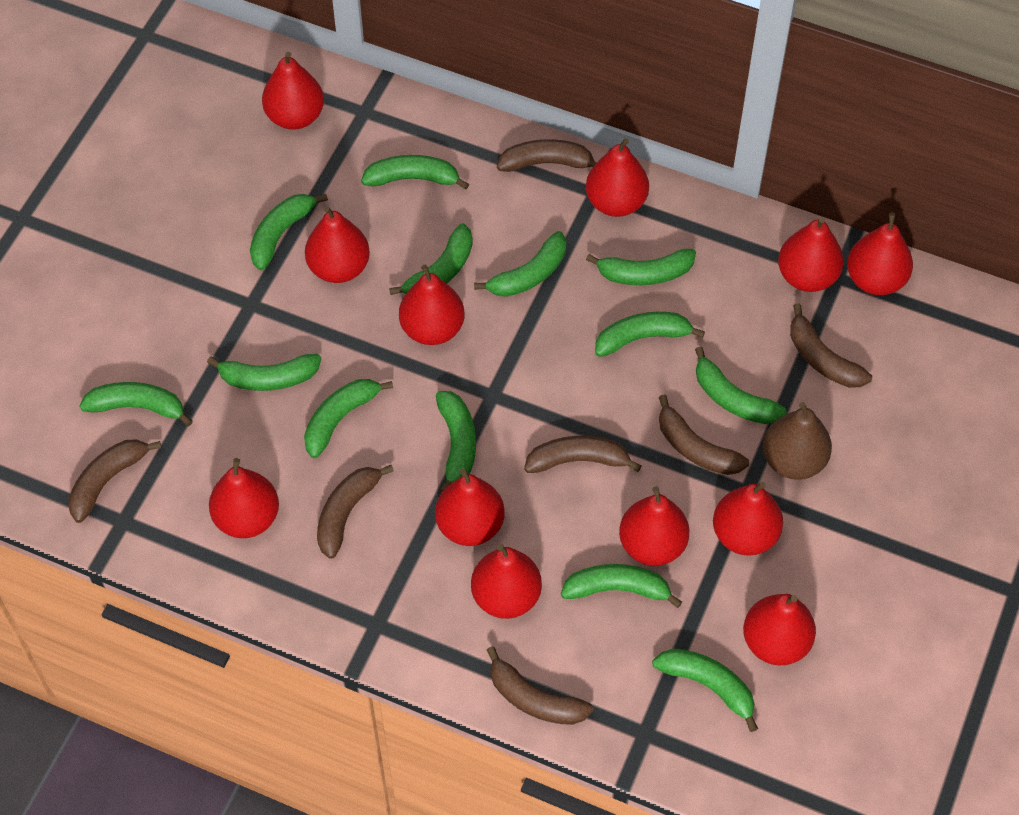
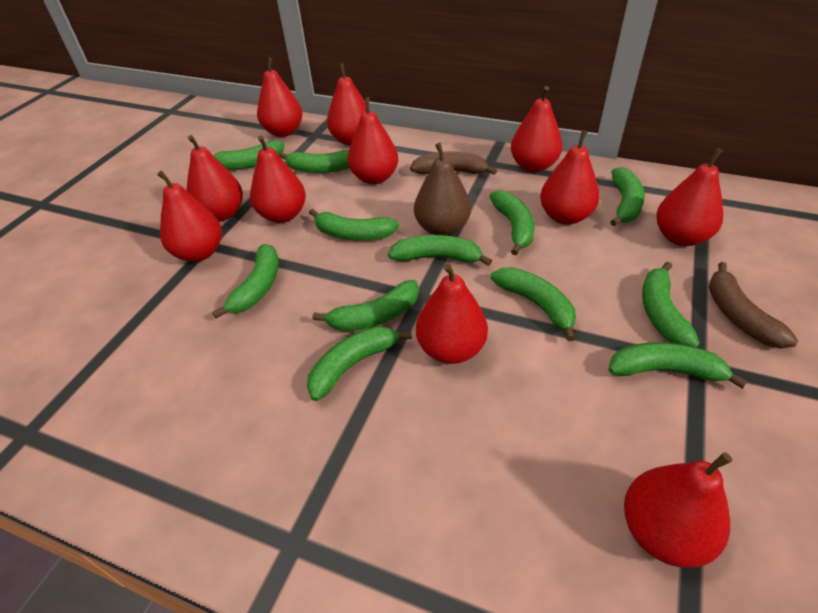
brown banana: [68,439,162,523] [317,465,394,559] [487,646,593,725] [497,139,597,172] [524,436,642,473] [659,394,749,475] [790,304,872,388] = 7 -> [410,151,497,175] [709,262,798,349] = 2
green banana: [79,382,193,426] [207,354,321,391] [250,194,328,271] [304,379,393,458] [361,155,469,190] [389,223,473,295] [436,391,476,493] [474,231,566,297] [561,564,682,608] [586,249,696,285] [595,312,705,357] [652,649,758,732] [695,347,786,424] = 13 -> [212,244,279,318] [213,141,284,170] [279,150,349,173] [307,326,412,401] [309,209,399,240] [313,280,419,331] [388,235,492,266] [489,190,535,255] [491,267,576,341] [608,342,748,389] [610,167,645,226] [642,262,700,348] = 12
red pear: [209,458,279,538] [262,52,324,130] [305,206,370,283] [399,265,464,345] [435,468,505,546] [471,544,542,619] [586,138,649,217] [619,486,689,566] [713,482,783,556] [743,594,816,665] [778,217,844,292] [847,213,913,295] = 12 -> [157,171,222,262] [186,135,243,222] [250,136,306,223] [257,57,302,137] [327,63,366,145] [347,97,398,184] [416,263,488,364] [511,86,563,172] [540,130,599,225] [624,452,732,568] [656,148,723,246] = 11

